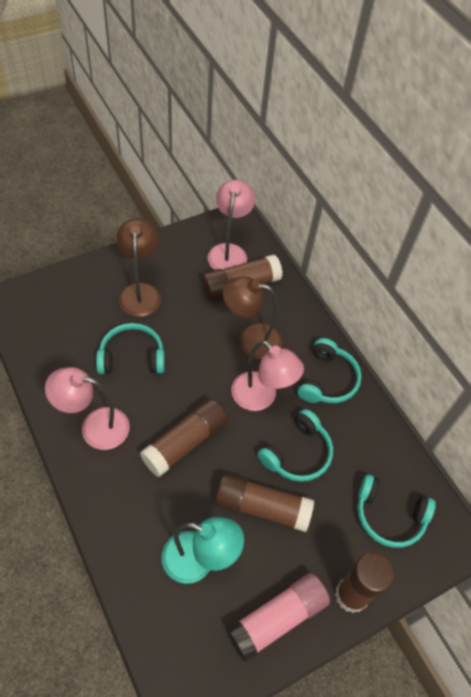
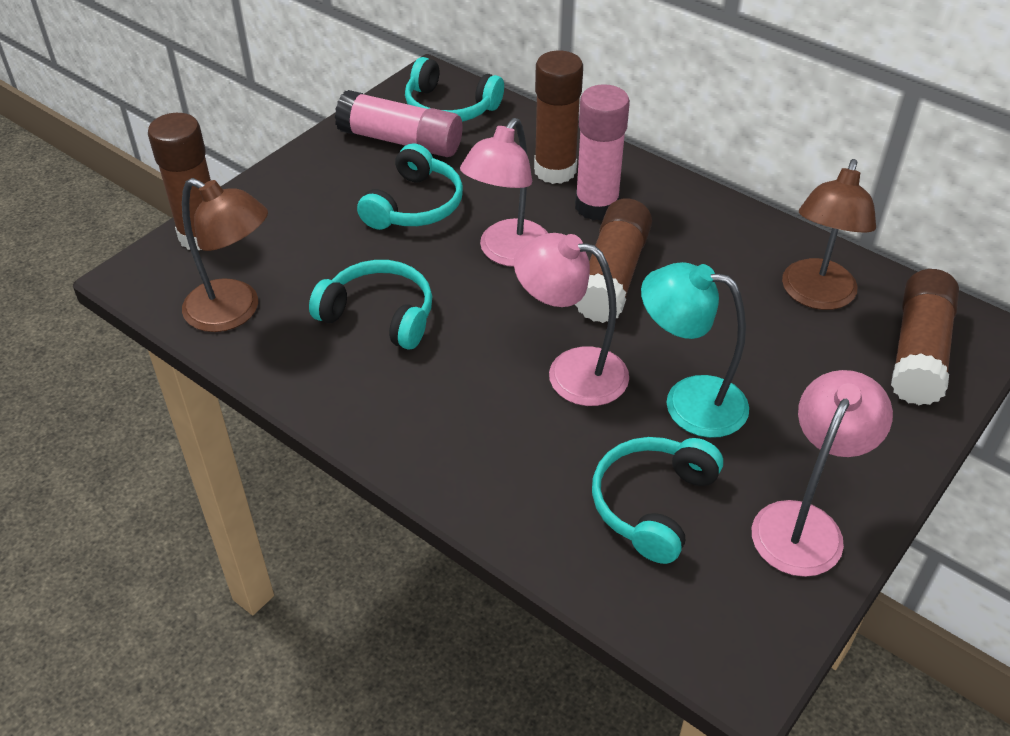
pink glue stick: [226,573,330,662] = 1 -> [335,90,462,157] [575,84,630,221] = 2

